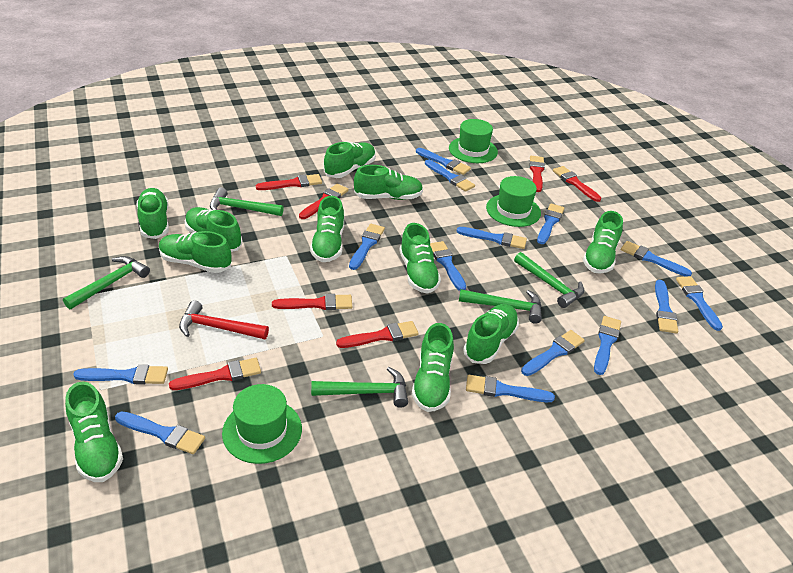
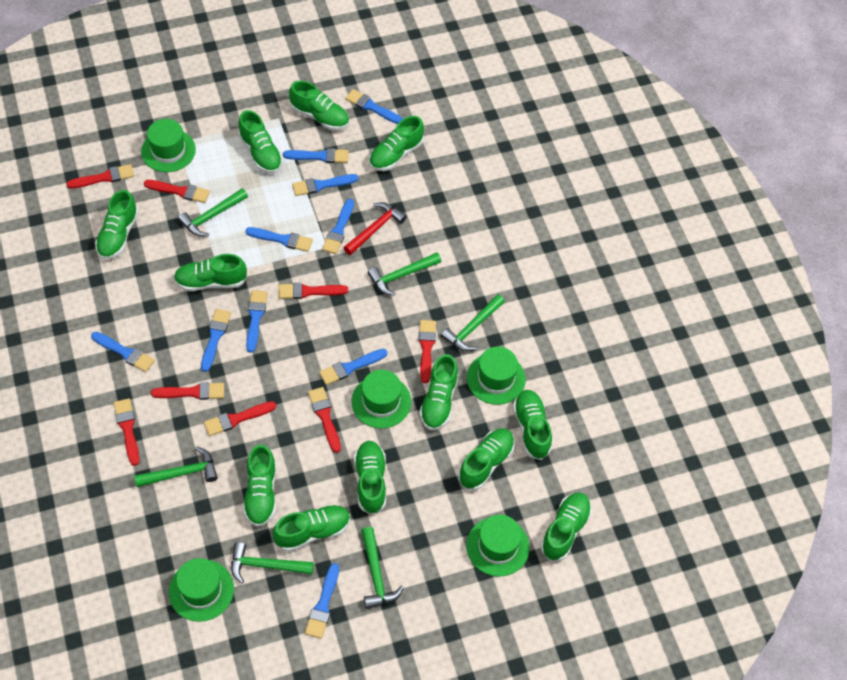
blue brush: [73,365,168,384] [115,411,205,454] [349,224,385,270] [416,148,471,175] [425,159,475,192] [430,241,466,291] [457,227,527,249] [466,375,555,402] [521,330,585,376] [537,204,565,244] [594,316,621,375] [621,241,692,277] [655,280,678,333] [676,276,723,331] = 14 -> [91,332,155,372] [201,309,231,372] [245,227,313,252] [246,290,268,353] [283,148,349,163] [292,174,358,196] [305,563,339,639] [319,349,388,385] [322,199,354,254] [345,89,403,124] = 10
green hammer: [63,256,150,309] [210,187,284,216] [311,367,408,408] [459,289,542,324] [514,252,584,308] = 5 -> [134,446,218,487] [178,188,248,237] [231,542,314,584] [361,527,404,609] [368,252,441,296] [441,294,505,351] = 6
green hat: [222,384,302,464] [449,119,498,163] [486,176,541,227] = 3 -> [141,119,196,172] [169,558,234,622] [351,370,411,428] [466,515,530,576] [467,347,526,405] = 5
green shoe: [65,382,123,482] [137,188,169,239] [159,231,231,273] [185,207,242,252] [310,196,344,262] [324,142,376,178] [354,165,423,200] [400,223,441,294] [412,323,454,412] [463,304,519,364] [583,211,623,274] = 11 -> [95,190,139,259] [174,254,247,291] [238,110,283,173] [243,444,276,527] [273,505,350,552] [289,81,349,130] [354,441,386,515] [369,116,424,171] [419,354,458,430] [458,428,515,490] [513,390,552,460] [541,493,592,561] = 12
red brush: [169,358,261,390] [256,174,322,190] [272,294,352,310] [299,184,349,219] [336,321,419,348] [530,156,545,192] [553,166,601,202] = 7 -> [66,164,134,189] [114,398,139,466] [144,180,210,203] [151,382,224,400] [204,401,276,436] [279,283,348,299] [308,387,341,453] [419,320,436,383] = 8

